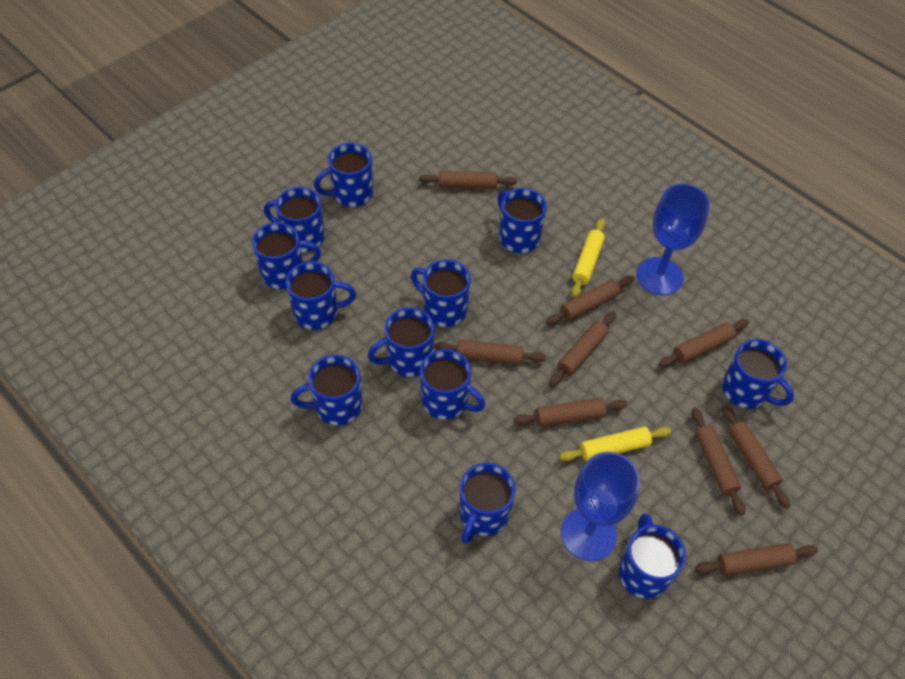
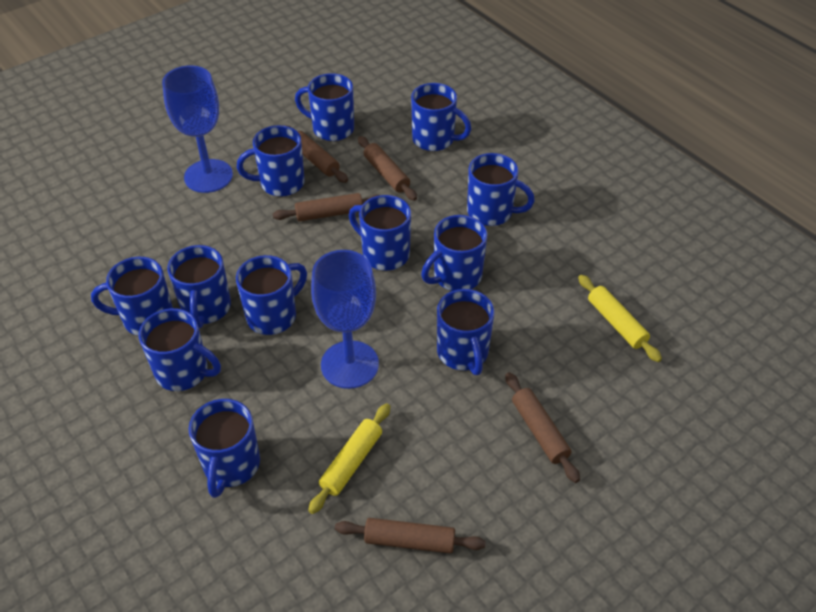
brown rolling pin: [419,171,517,189] [434,339,546,365] [513,398,627,427] [546,276,634,325] [549,312,616,387] [659,319,750,367] [692,408,745,516] [695,543,818,576] [722,405,790,509] = 9 -> [273,193,379,221] [285,125,348,183] [335,518,486,553] [358,136,417,201] [505,372,580,483] = 5

